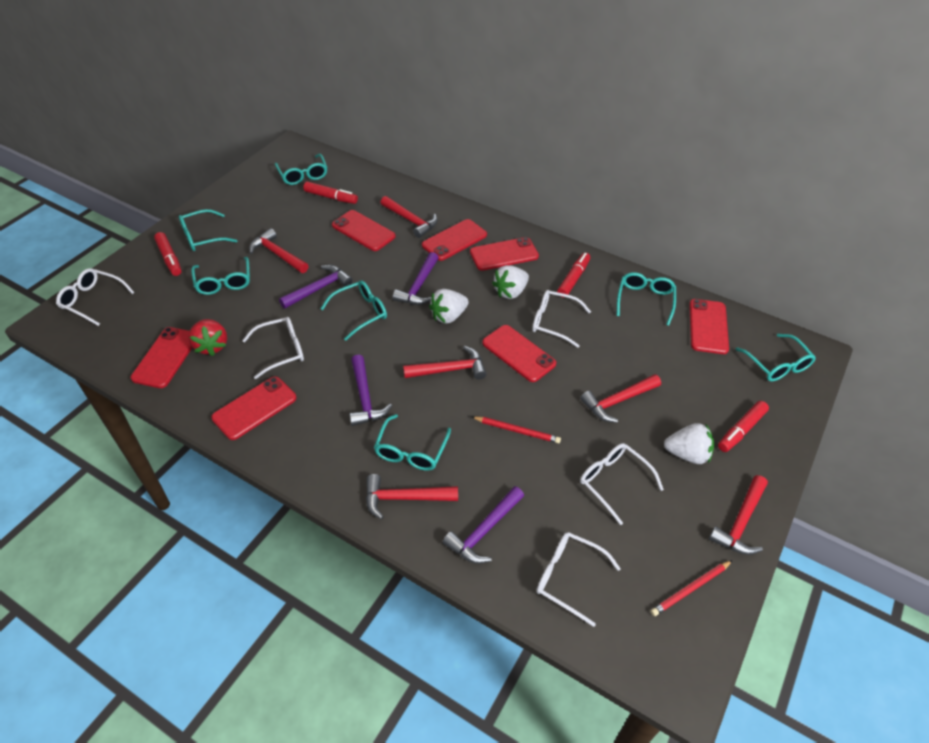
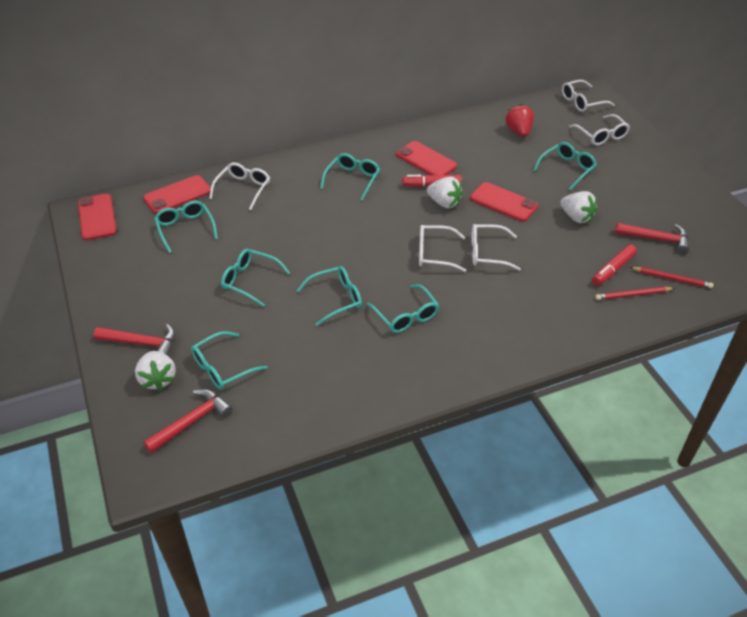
purple hammer: [279,265,353,309] [349,355,392,426] [393,252,439,305] [443,486,524,564] = 4 -> none = 0
red hammer: [249,228,309,273] [366,474,458,520] [380,196,438,238] [403,346,487,380] [580,374,661,423] [709,475,768,555] = 6 -> [94,324,175,356] [143,389,232,453] [615,223,689,254] = 3
red marker: [154,232,182,276] [303,181,358,204] [557,253,590,298] [718,401,769,452] = 4 -> [402,175,462,187] [592,245,637,285] = 2
red phone: [131,327,192,388] [211,376,296,440] [332,210,396,251] [422,219,487,261] [470,237,539,271] [482,325,556,382] [689,299,729,354] = 7 -> [78,193,117,240] [143,175,211,214] [396,141,457,175] [470,182,538,222] = 4

